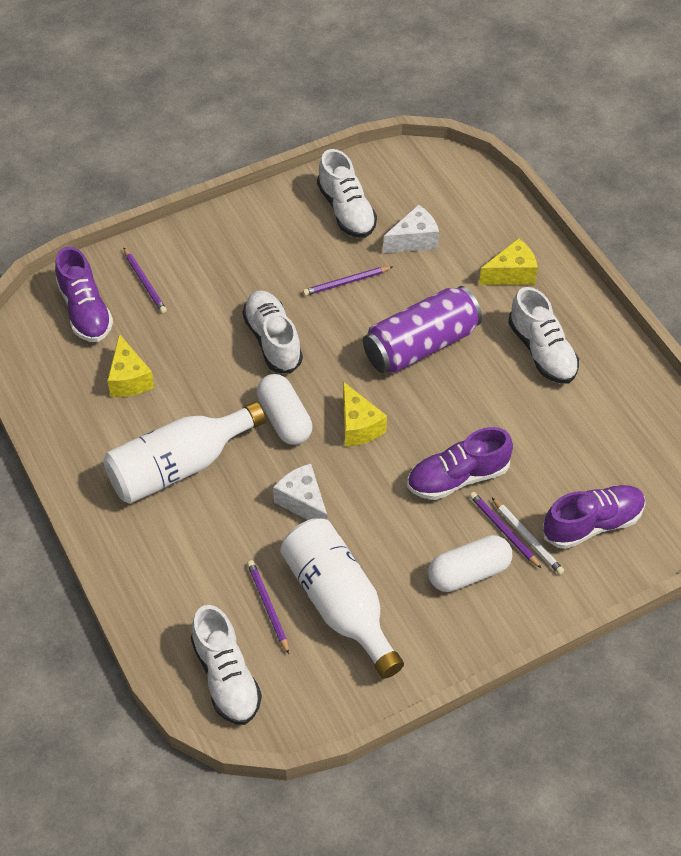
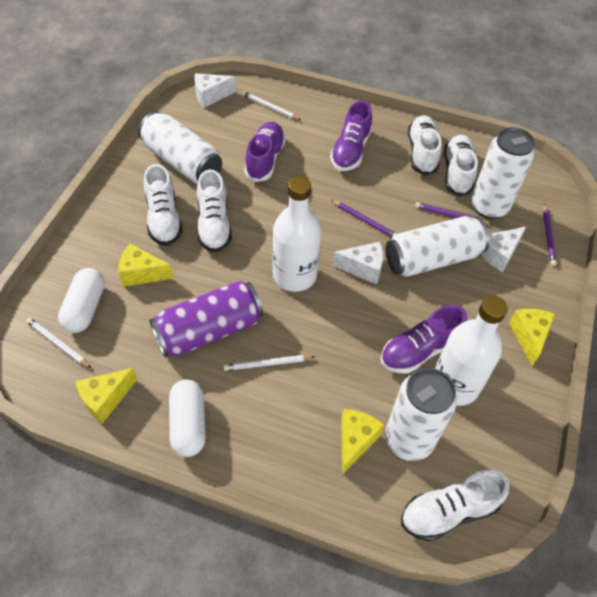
purple pencil: [123,247,167,313] [247,560,289,654] [303,266,392,296] [469,492,542,569] = 4 -> [331,200,396,237] [415,202,492,225] [543,204,557,266] = 3
white can: none = 0 -> [138,111,222,184] [385,216,490,277] [385,368,457,461] [471,127,535,219] = 4
white cheese: [273,464,327,520] [383,204,439,253] = 2 -> [194,73,236,108] [332,242,383,284] [480,227,526,272] = 3
white pencil: [492,498,564,575] = 1 -> [26,318,91,368] [223,355,315,371] [242,91,301,120] = 3
white shoe: [191,605,262,725] [242,290,303,374] [317,149,377,238] [508,287,579,383] = 4 -> [144,164,183,246] [197,169,232,253] [401,470,509,541] [408,115,442,175] [444,135,478,197] = 5
yellow cheese: [107,334,154,397] [343,382,387,447] [479,238,538,285] = 3 -> [75,368,137,424] [119,244,173,287] [341,409,385,475] [509,309,555,366] = 4

